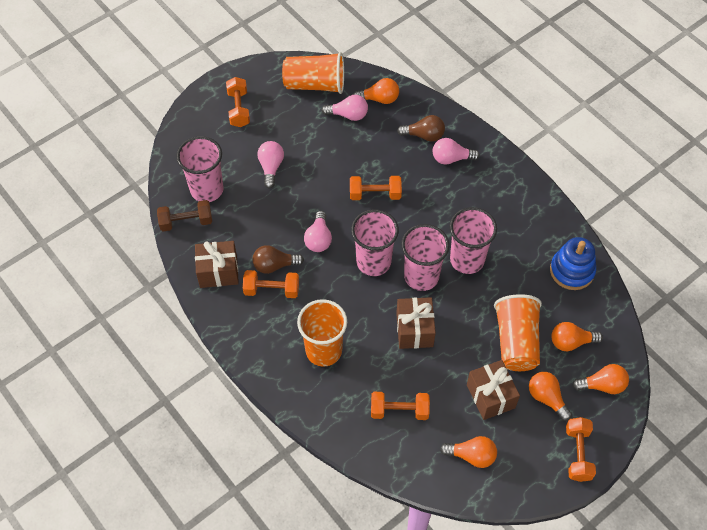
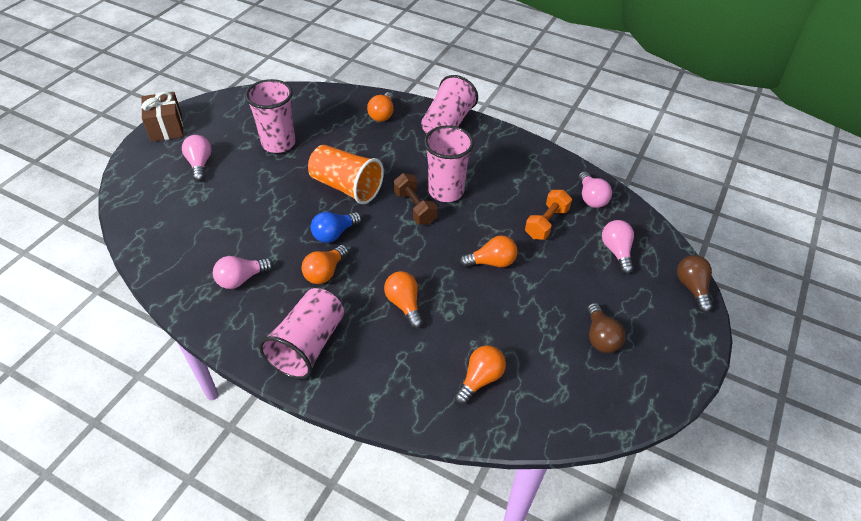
blue light bulb: none = 0 -> [311,212,362,243] = 1
blue stacking toy: [550,237,596,290] = 1 -> none = 0
brown gift: [195,241,239,288] [396,297,436,349] [467,360,520,420] = 3 -> [141,91,184,142] = 1
orange cup: [282,52,344,94] [297,299,347,367] [494,294,542,371] = 3 -> [308,145,384,204] = 1
orange dumbbell: [226,77,250,127] [243,270,299,298] [350,176,402,200] [371,392,430,420] [566,417,596,482] = 5 -> [525,190,572,240] = 1

